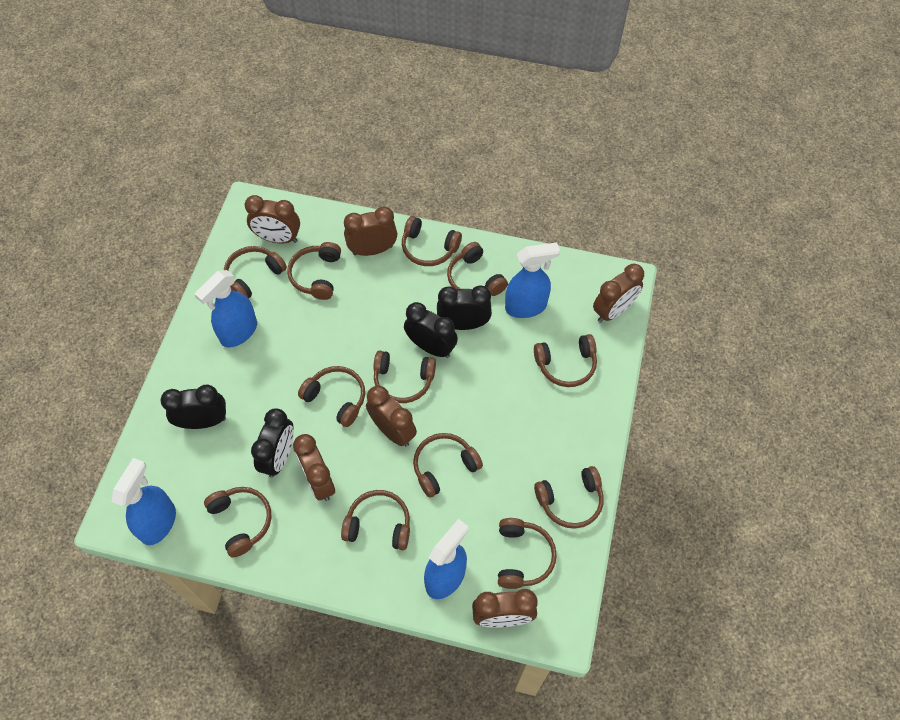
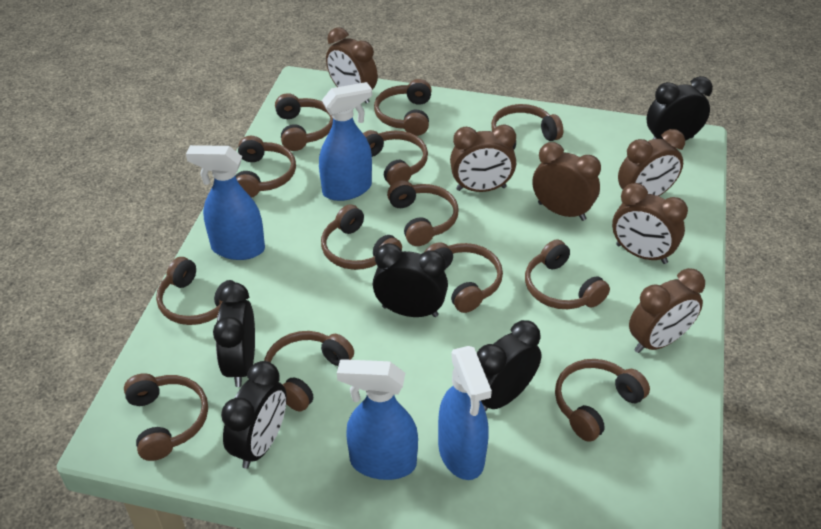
black clock: [160,384,226,429] [251,408,294,478] [404,302,458,358] [437,285,492,330] = 4 -> [213,283,255,387] [221,361,287,469] [373,243,448,317] [477,320,542,412] [647,76,713,141] = 5
brown headphones: [204,487,272,557] [224,246,287,298] [287,242,341,300] [298,366,365,427] [341,490,410,550] [373,350,436,403] [402,216,462,266] [413,433,483,498] [447,242,508,296] [498,518,557,589] [534,334,597,387] [534,466,604,529] = 12 -> [124,373,208,461] [156,257,236,325] [236,136,296,198] [264,331,354,412] [275,93,333,151] [321,204,402,270] [363,130,428,186] [374,79,432,136] [387,180,459,246] [425,242,503,313] [491,104,563,149] [525,239,610,309] [555,359,650,442] = 13

